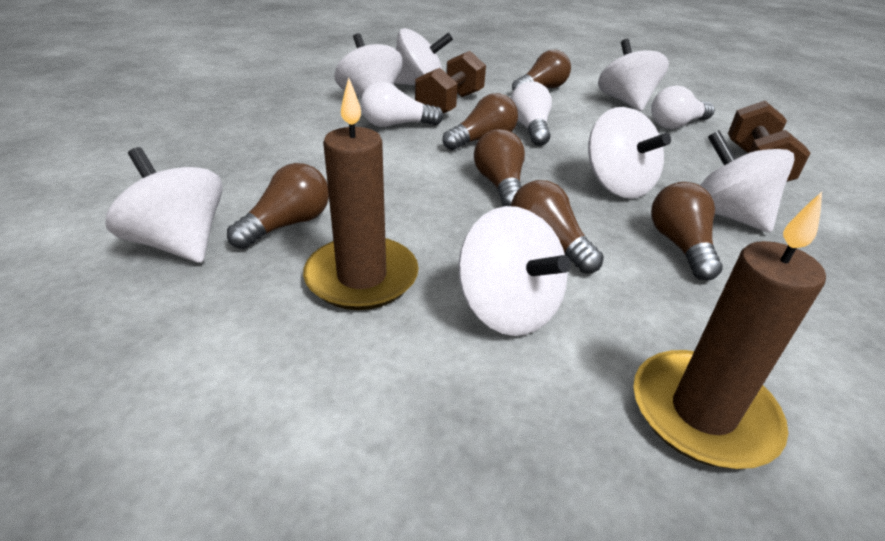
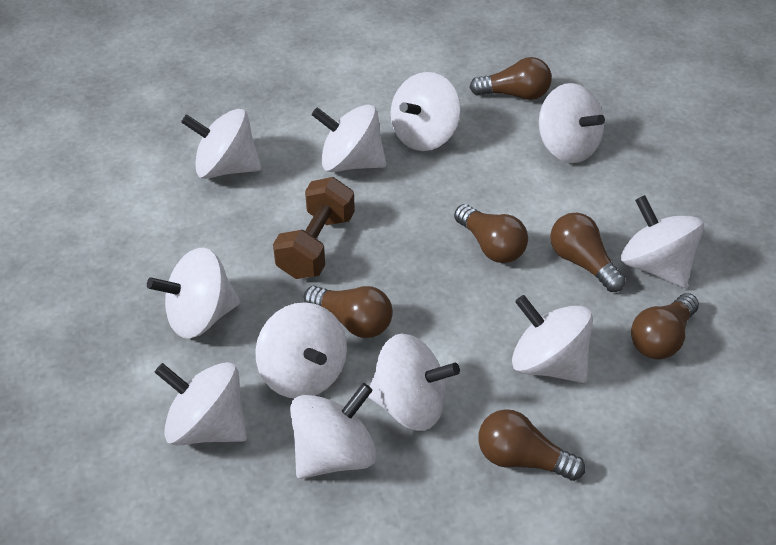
brown candle: [303,77,419,310] [633,192,826,469] = 2 -> none = 0
brown dumbbell: [415,51,486,113] [728,101,810,182] = 2 -> [273,177,355,279] = 1
white light bulb: [361,82,444,127] [510,81,552,146] [651,86,715,129] = 3 -> none = 0
white spinning top: [105,147,223,263] [334,33,403,97] [393,28,453,85] [458,206,571,336] [588,107,671,198] [598,39,669,111] [700,130,795,232] = 7 -> [147,248,240,339] [154,362,247,446] [181,109,262,179] [255,302,347,398] [290,383,377,479] [311,104,386,172] [368,333,460,431] [391,72,461,151] [512,295,593,383] [539,83,605,163] [621,195,704,288] = 11

